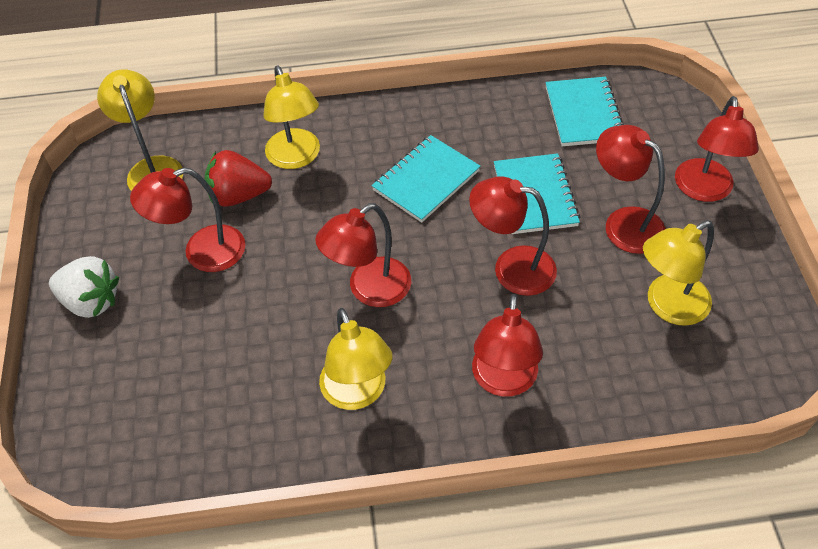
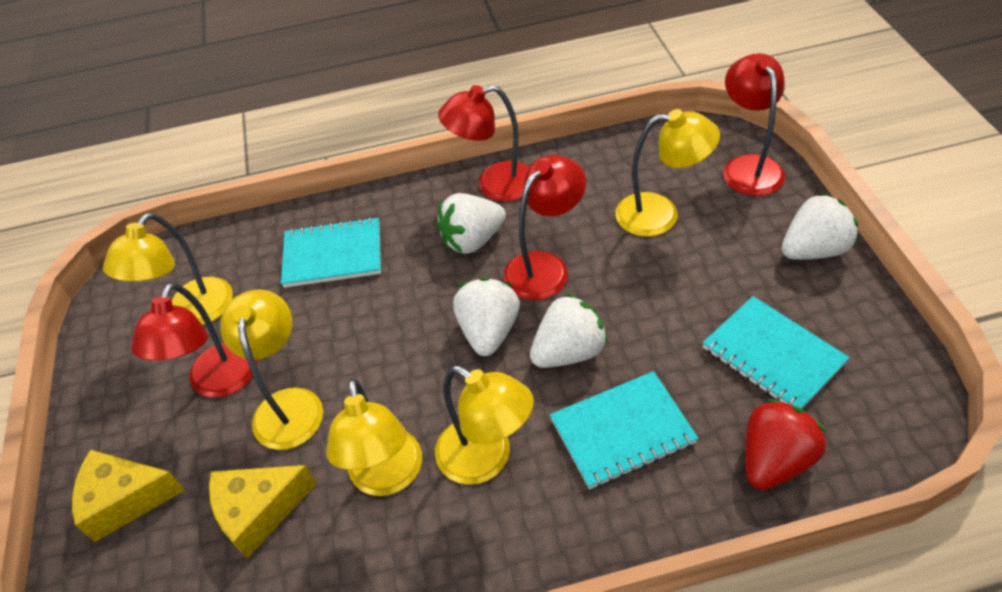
red lamp: [130,168,245,272] [315,203,411,307] [469,177,557,296] [472,294,543,397] [596,125,666,254] [675,96,759,202] = 6 -> [131,283,257,398] [438,85,529,202] [504,155,586,300] [723,53,785,196] = 4
white strawberry: [49,256,119,318] = 1 -> [437,193,506,254] [453,277,520,356] [530,294,608,368] [781,193,858,260] = 4
yellow cheese: none = 0 -> [72,450,185,542] [209,465,316,558] = 2
yellow lamp: [97,69,183,191] [263,66,320,169] [319,308,392,410] [643,221,714,326] = 4 -> [103,213,233,325] [220,289,323,450] [326,378,422,496] [435,365,534,485] [615,109,720,237] = 5

